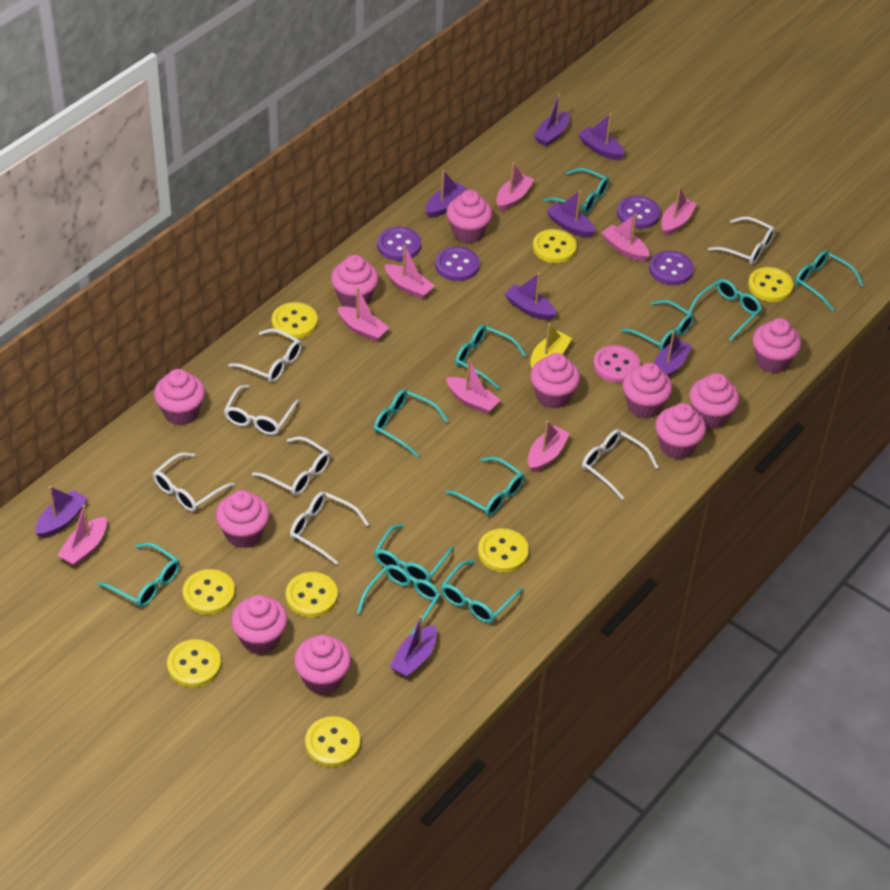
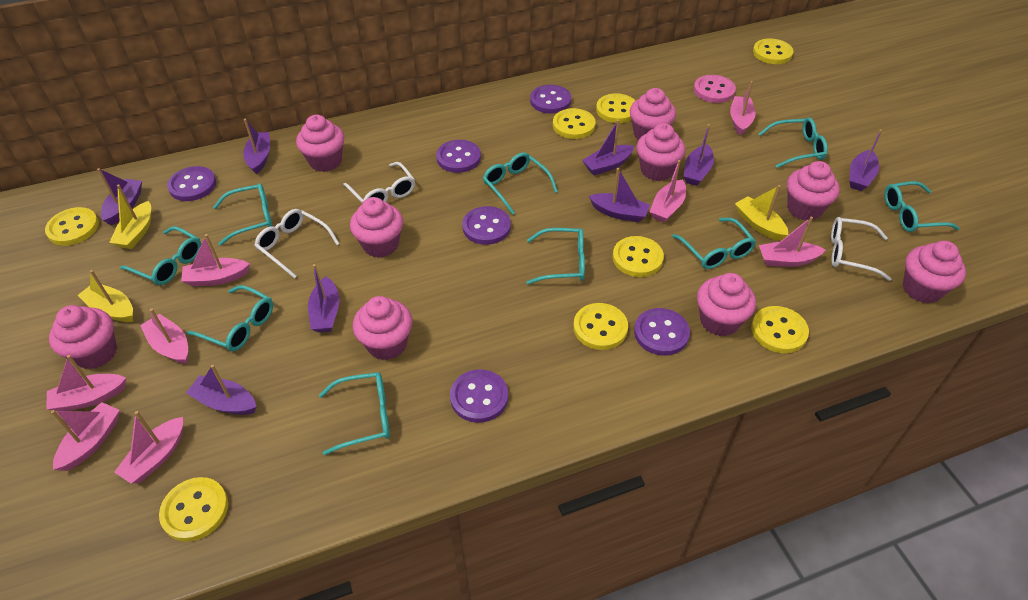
pink cupcake: [154,369,205,425] [216,490,269,548] [231,595,287,654] [294,635,351,694] [331,255,379,308] [446,190,492,243] [530,353,580,409] [623,363,672,419] [655,403,706,459] [689,373,739,429] [753,318,801,373] = 11 -> [49,305,117,369] [296,115,344,172] [350,197,403,258] [353,296,412,360] [630,88,676,140] [636,123,685,181] [697,273,756,336] [787,161,840,221] [903,241,966,303] = 9
purple button: [377,227,421,261] [435,246,480,281] [617,196,660,229] [649,251,694,285] = 4 -> [167,166,216,201] [436,140,481,173] [450,369,508,423] [462,206,511,245] [530,85,571,114] [634,308,690,355] = 6
turquoise glasses: [97,543,180,607] [357,565,440,637] [374,389,448,457] [374,524,454,581] [441,560,523,623] [445,457,525,516] [455,325,527,389] [543,168,609,214] [621,300,694,351] [689,279,762,342] [795,250,864,312] = 11 -> [120,227,201,285] [187,285,273,351] [213,183,273,245] [319,372,390,455] [483,152,558,215] [526,228,585,284] [672,218,756,269] [759,118,828,168] [884,181,960,232] = 9
white glasses: [153,453,234,512] [224,385,299,435] [228,329,302,383] [252,436,330,496] [290,492,369,565] [582,429,659,500] [708,217,776,265] = 7 -> [254,209,340,279] [343,162,415,203] [831,217,891,281] = 3
yellow boat: [530,323,572,368] = 1 -> [78,270,133,322] [109,184,151,249] [735,185,788,241] = 3

